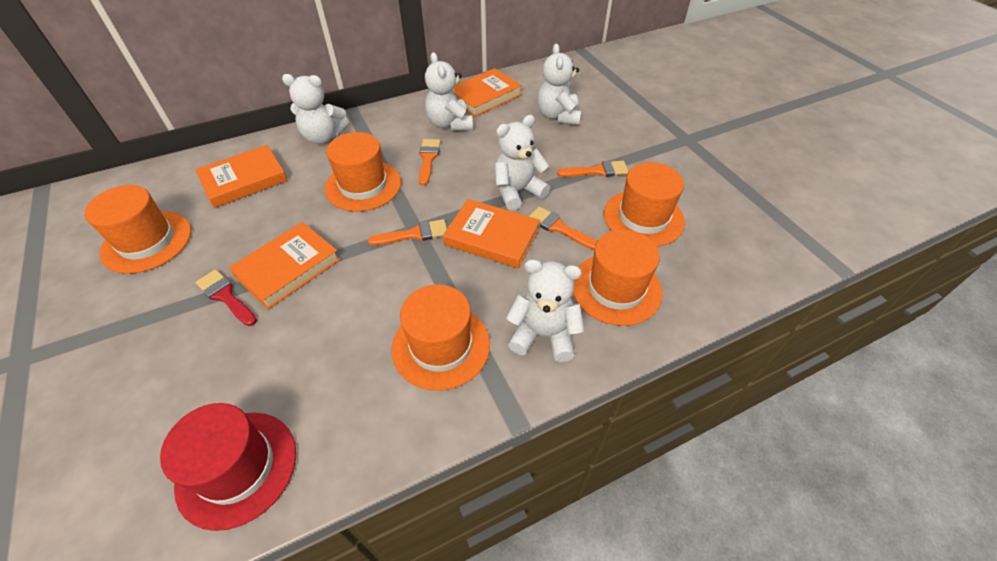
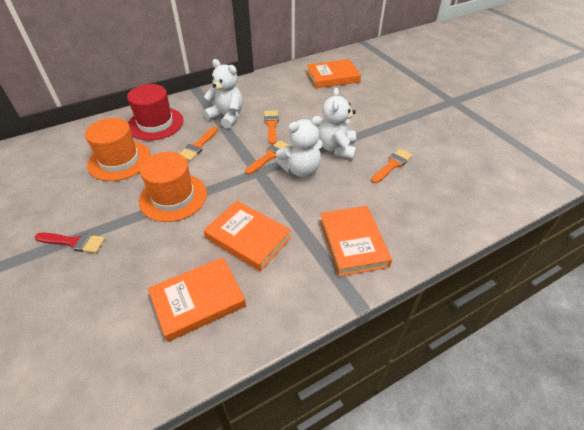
orange hat: [84,185,191,274] [325,132,401,211] [392,285,490,391] [573,229,663,326] [604,162,685,247] = 5 -> [85,118,151,181] [139,152,207,222] = 2
white teddy bear: [282,74,349,144] [425,52,473,131] [494,115,550,211] [506,259,584,362] [538,44,581,125] = 5 -> [203,59,243,129] [276,116,322,177] [319,88,357,159] = 3

